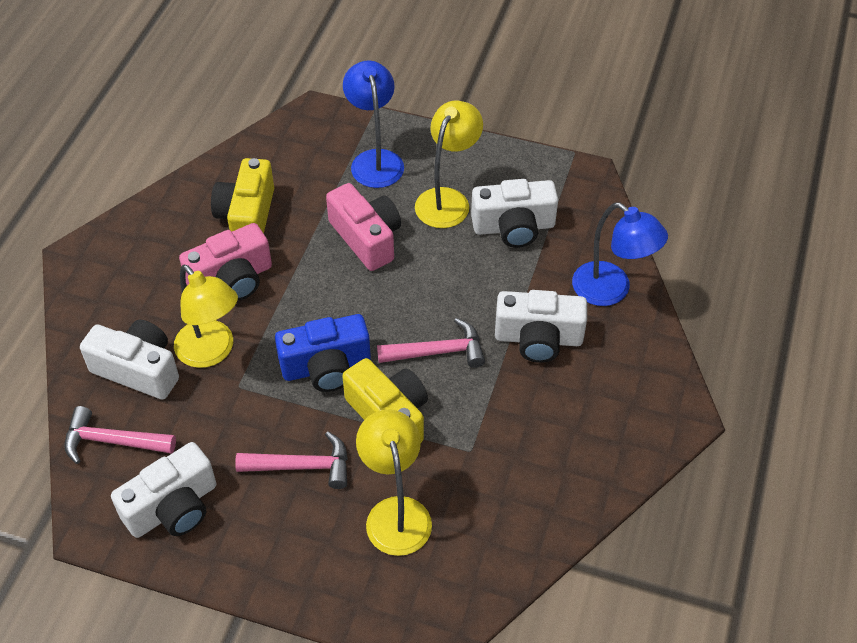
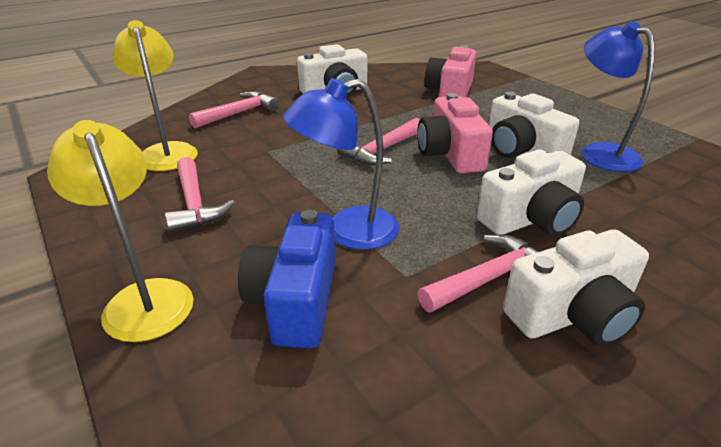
pink hammer: [64,406,176,464] [235,432,348,489] [377,318,485,368] = 3 -> [165,157,235,233] [189,91,279,128] [337,118,420,165] [418,234,539,313] = 4
yellow camera: [211,158,274,233] [342,358,428,442] = 2 -> none = 0
yellow lamp: [174,264,238,368] [356,410,432,556] [415,101,483,228] = 3 -> [47,120,194,342] [112,20,198,171] = 2

